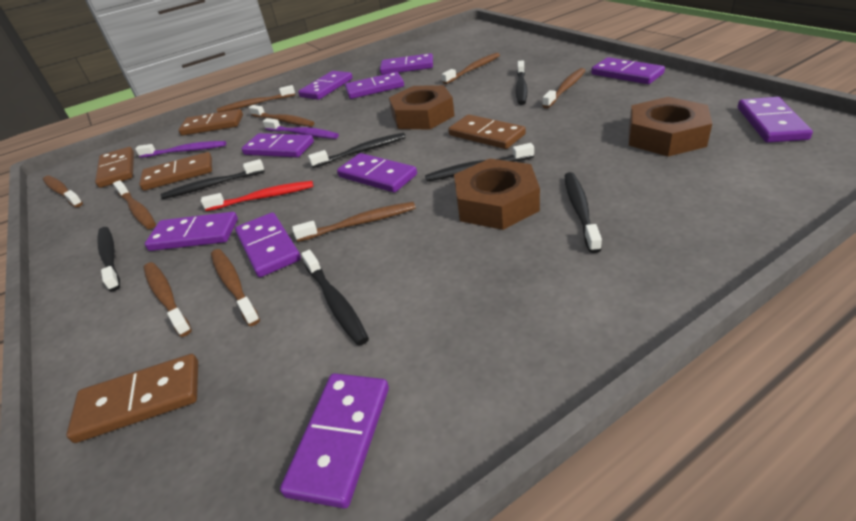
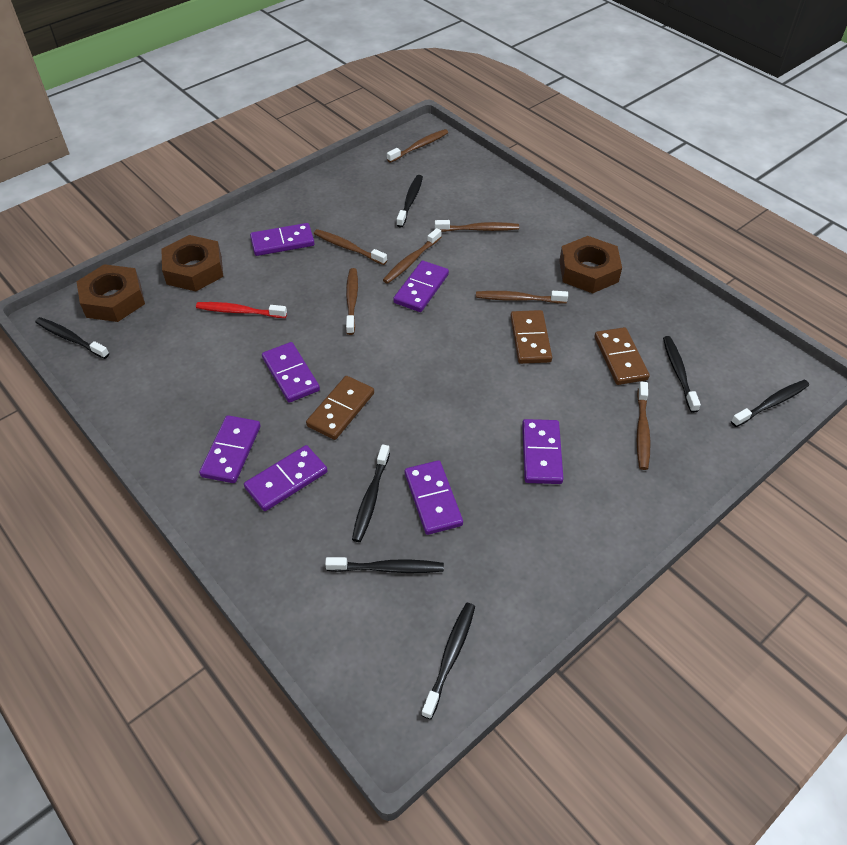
brown domino: [66,354,198,443] [95,147,134,188] [139,152,212,191] [178,109,243,136] [448,115,526,149] = 5 -> [306,376,374,440] [510,310,552,364] [594,327,650,385] = 3
brown toothbrush: [43,176,83,207] [113,180,156,229] [144,262,192,337] [211,249,260,326] [217,85,295,112] [249,105,315,127] [292,202,416,242] [442,53,500,84] [542,68,586,108] = 9 -> [314,229,387,265] [346,268,358,335] [383,228,441,284] [387,129,448,163] [435,220,519,232] [476,291,568,303] [637,381,651,470] = 7
purple domino: [145,212,238,251] [235,212,301,277] [241,133,314,158] [280,373,389,509] [298,71,353,100] [337,153,417,193] [345,72,404,99] [380,53,433,75] [591,57,665,84] [738,97,813,143] = 10 -> [199,415,261,483] [244,445,328,511] [250,223,314,256] [262,342,320,403] [393,261,449,312] [405,460,463,535] [522,419,564,484] = 7
purple toothbrush: [135,141,226,158] [263,118,339,139] = 2 -> none = 0

